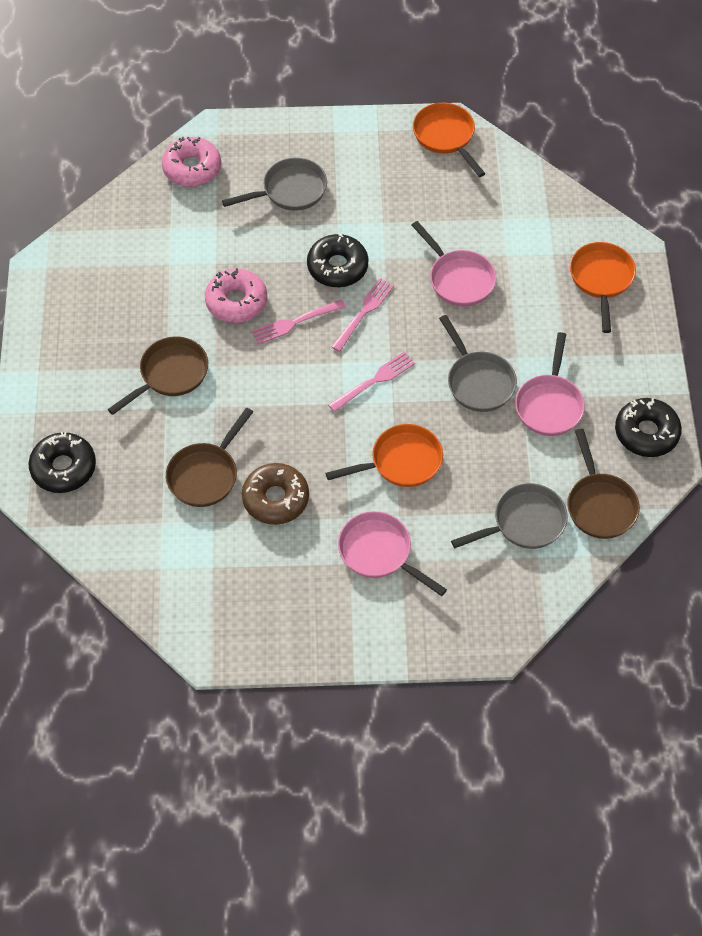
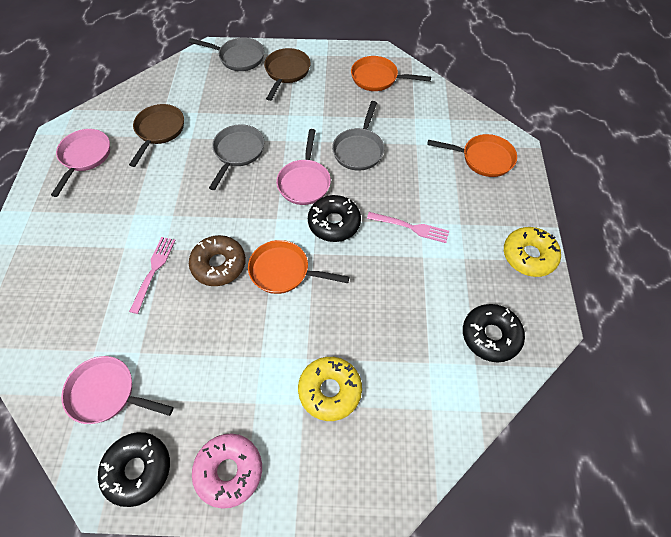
brown pan: [108,337,208,415] [166,408,253,507] [567,429,640,539] = 3 -> [129,104,184,167] [264,48,311,101] = 2
pink donut: [162,137,221,187] [205,268,267,323] = 2 -> [192,433,262,509] = 1
pink fork: [251,300,346,344] [328,352,415,412] [331,278,394,352] = 3 -> [129,237,176,314] [367,212,449,243] = 2
yellow donut: none = 0 -> [298,357,362,421] [504,227,561,277] = 2

